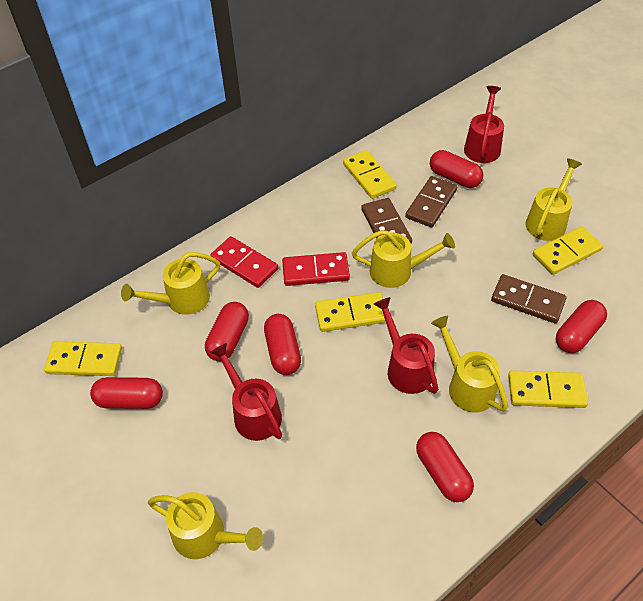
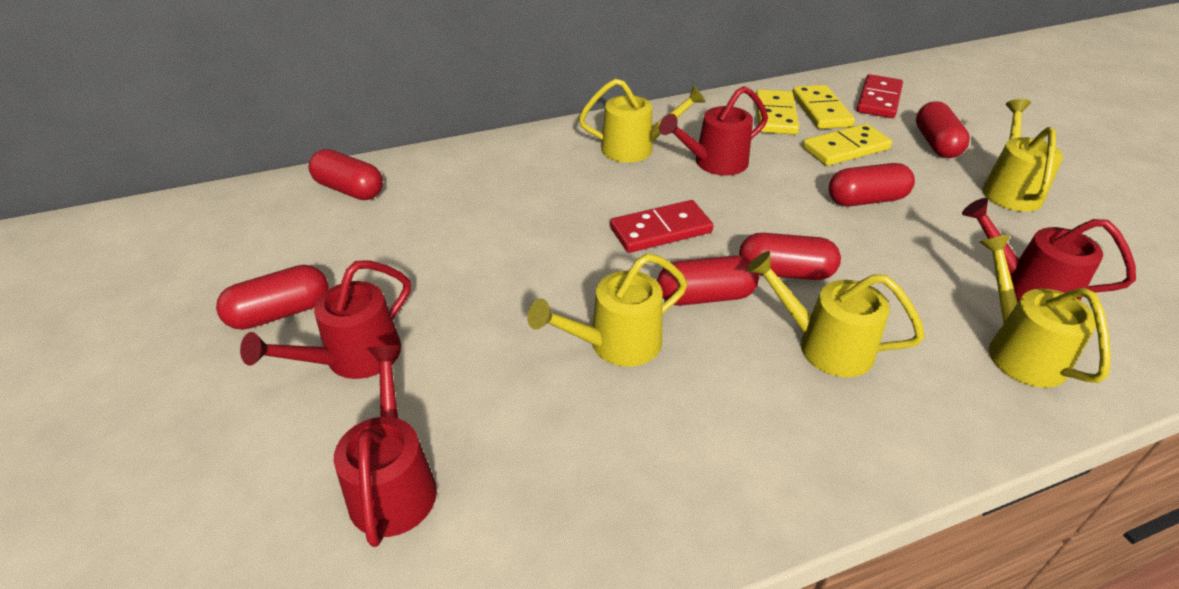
brown domino: [361,198,412,244] [405,176,457,228] [491,274,567,323] = 3 -> none = 0
red watering can: [210,343,282,441] [374,297,438,394] [464,86,504,163] = 3 -> [240,260,411,379] [334,345,437,547] [659,86,768,175] [962,198,1136,302] = 4
yellow domino: [44,341,122,376] [315,292,386,332] [343,150,397,199] [508,370,588,408] [533,226,603,275] = 5 -> [756,89,799,134] [792,85,855,129] [803,124,892,166] = 3

